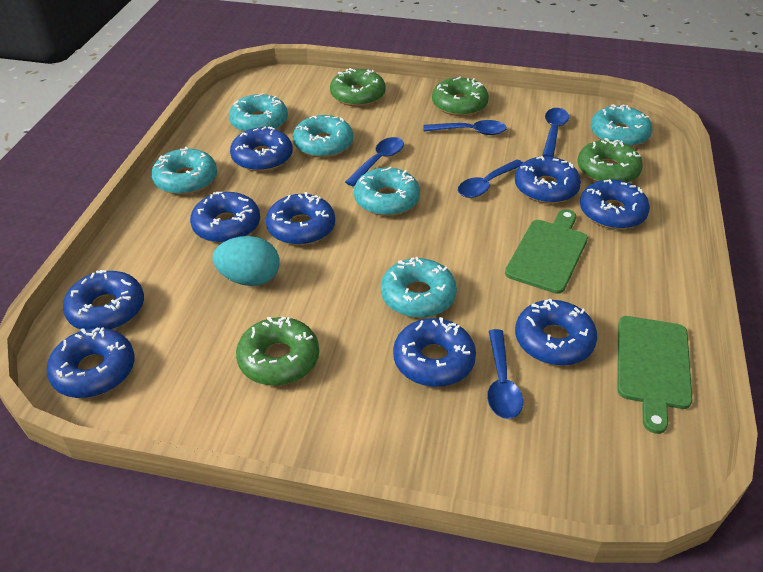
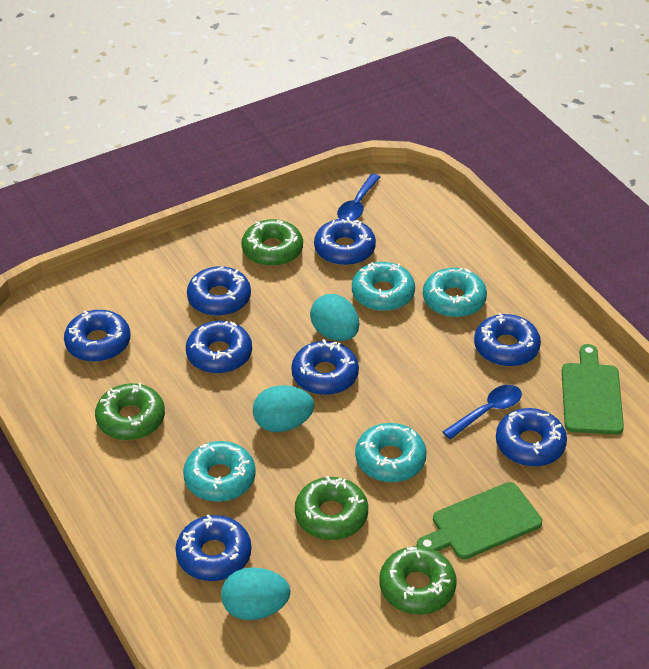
blue donut: [47,328,135,398] [63,270,144,330] [190,192,260,243] [230,126,293,171] [266,192,335,245] [393,317,476,387] [515,156,581,204] [515,299,598,366] [580,179,650,229] = 9 -> [64,310,131,362] [175,514,251,581] [186,321,252,374] [187,266,251,316] [291,339,359,395] [314,217,376,266] [474,313,541,367] [496,408,567,466] = 8
blue spoon: [345,137,404,187] [423,120,507,135] [458,160,523,198] [487,329,523,419] [543,108,569,157] = 5 -> [337,174,380,220] [443,385,522,440] = 2
turquoise donut: [151,147,217,195] [229,93,288,132] [293,115,353,158] [354,167,420,216] [381,257,457,318] [591,104,652,147] = 6 -> [183,441,256,502] [352,262,415,311] [355,423,427,482] [423,268,487,317] = 4
turquoise egg: [213,236,279,286] = 1 -> [221,567,291,620] [253,385,314,432] [310,294,359,341] = 3

